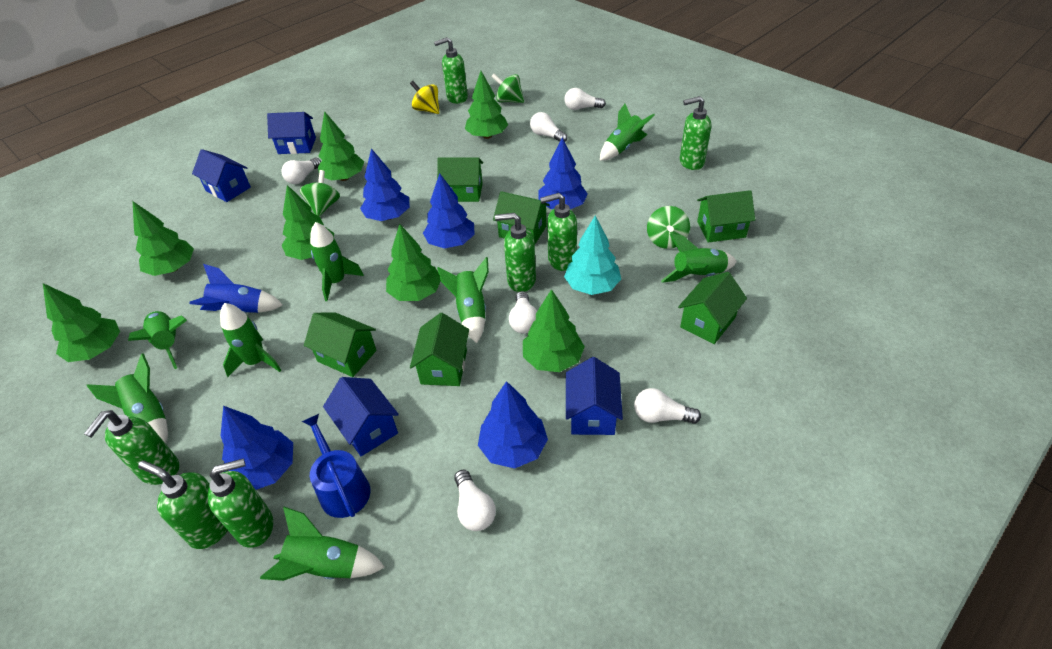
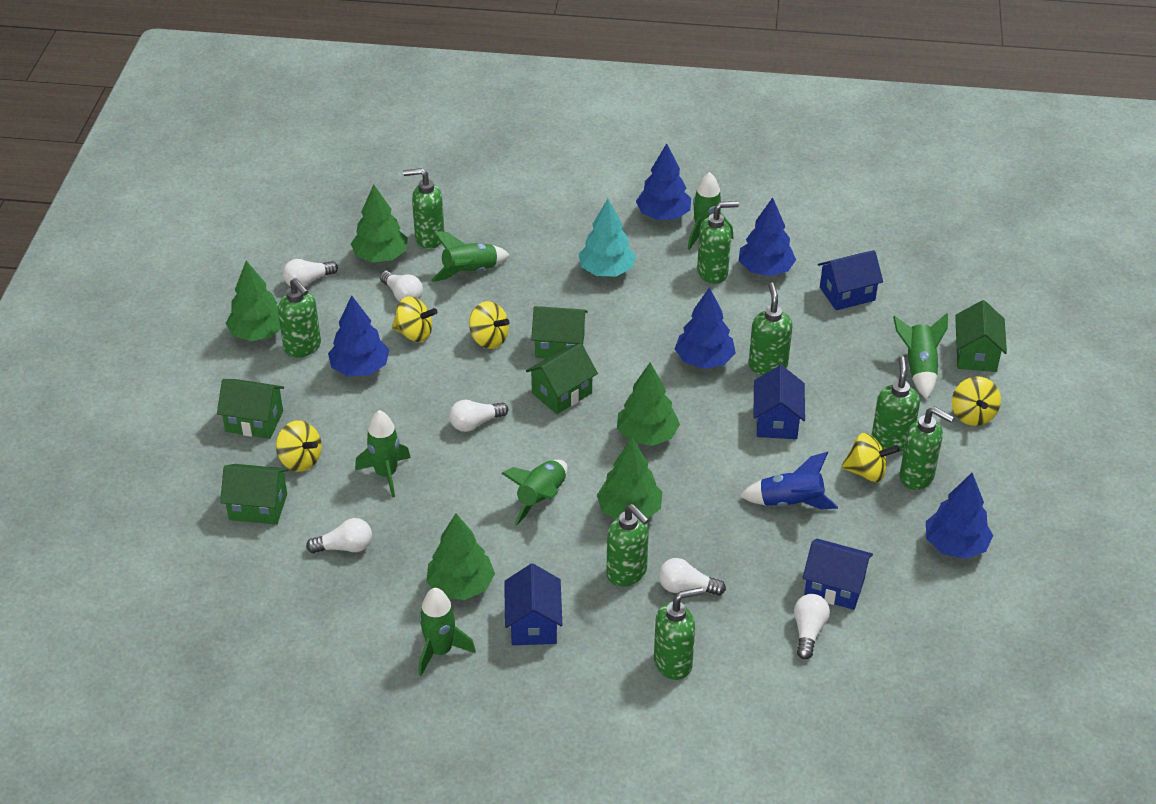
blue watering can: [302,414,371,518] = 1 -> none = 0
green house: [304,313,377,377] [410,313,469,386] [437,157,483,202] [493,191,550,244] [678,272,747,344] [697,190,755,243] = 6 -> [217,379,284,439] [220,464,288,525] [526,343,598,414] [531,306,588,359] [955,300,1007,372] = 5
green rocket: [87,354,168,444] [128,311,187,369] [220,303,281,377] [260,507,385,581] [310,222,364,301] [437,257,489,343] [600,104,655,161] [661,234,737,283] = 8 -> [355,410,411,498] [419,588,476,676] [431,231,509,282] [501,460,568,526] [688,172,734,250] [893,313,948,399] = 6
green soap dispenser: [84,410,179,485] [138,461,228,549] [207,458,273,548] [434,37,468,104] [495,213,536,292] [540,193,577,271] [680,96,711,170] = 7 -> [278,278,321,358] [403,168,444,249] [606,504,649,587] [654,587,703,680] [697,201,739,284] [749,282,792,375] [871,356,920,451] [899,407,954,490] = 8
green spinning top: [300,170,340,217] [491,74,524,103] [647,206,690,249] = 3 -> none = 0
green tree: [43,283,120,362] [133,201,194,276] [282,185,334,260] [318,111,364,181] [386,224,441,301] [465,71,508,139] [523,289,585,372] = 7 -> [226,261,280,341] [351,184,408,262] [426,513,495,600] [597,438,662,519] [617,363,680,446] = 5
yellow spinning top: [410,81,439,114] = 1 -> [276,421,322,472] [392,296,437,342] [469,301,510,349] [841,433,899,482] [952,376,1001,426] = 5

